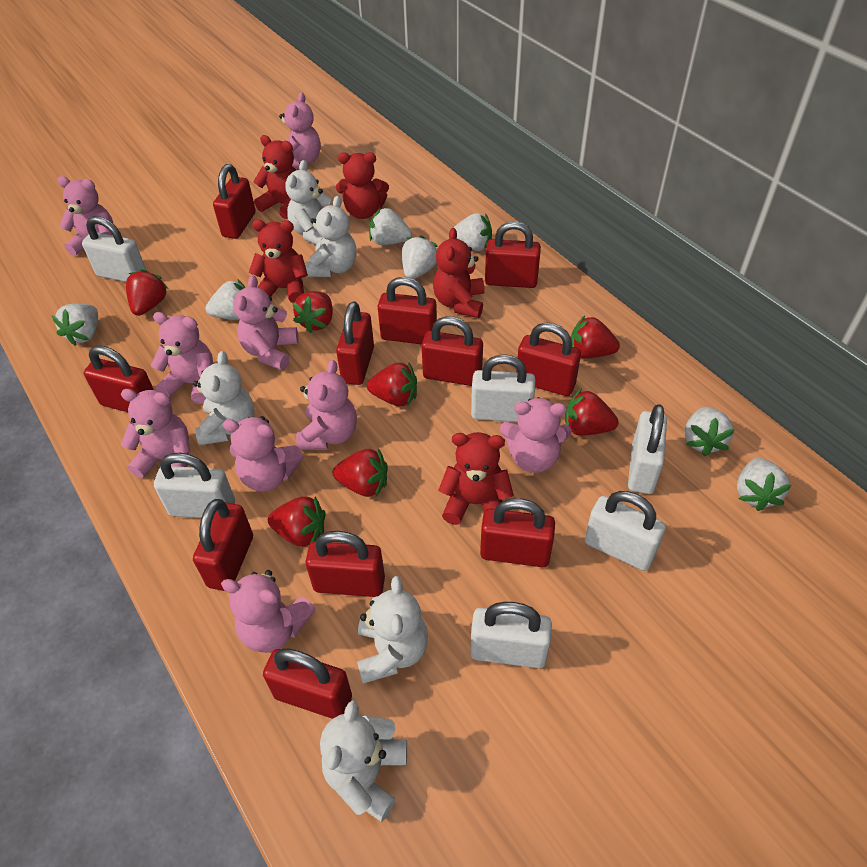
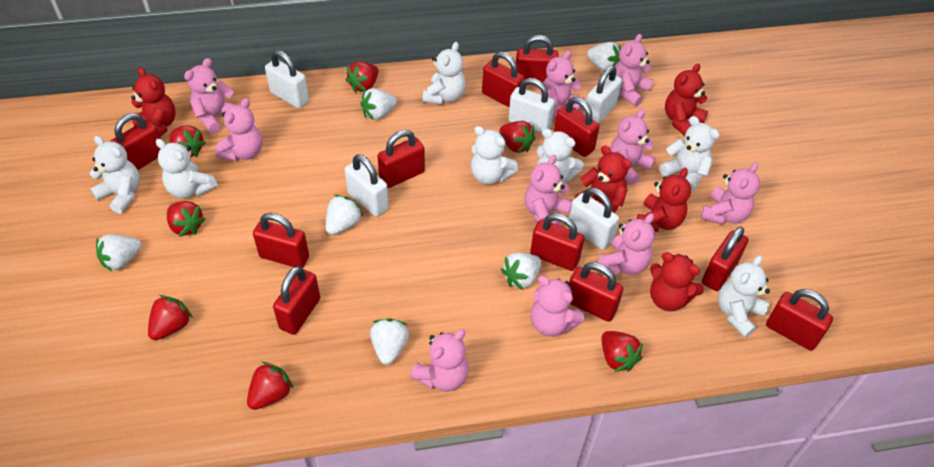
pink teddy bear: [57,176,113,256] [121,389,190,478] [151,312,213,404] [221,570,316,653] [223,416,304,491] [233,275,298,370] [279,93,321,168] [296,360,357,450] [500,397,572,473] = 9 -> [184,58,236,133] [216,98,263,161] [410,329,469,392] [524,155,572,225] [531,276,584,337] [540,50,584,120] [598,213,655,275] [610,109,656,185] [615,34,653,106] [701,162,760,224] = 10
white padlock: [82,216,147,282] [154,453,235,518] [470,602,552,668] [471,354,535,422] [585,491,666,571] [628,404,667,494] = 6 -> [265,50,309,108] [345,154,389,217] [509,78,555,133] [569,188,619,250] [584,65,622,124] = 5
white strawberry: [52,304,98,346] [206,280,246,320] [369,207,412,245] [402,235,438,279] [453,213,492,251] [685,407,734,456] [737,458,791,511] = 7 -> [96,234,142,271] [326,195,363,235] [360,88,397,120] [370,319,409,365] [501,252,541,290] [587,42,621,71] = 6
white teddy bear: [193,351,255,445] [285,160,331,245] [306,196,357,277] [320,700,407,822] [357,576,428,684] = 5 -> [90,136,140,214] [156,139,218,198] [423,42,466,104] [471,126,518,185] [537,128,584,183] [659,116,720,192] [718,255,770,337] = 7

